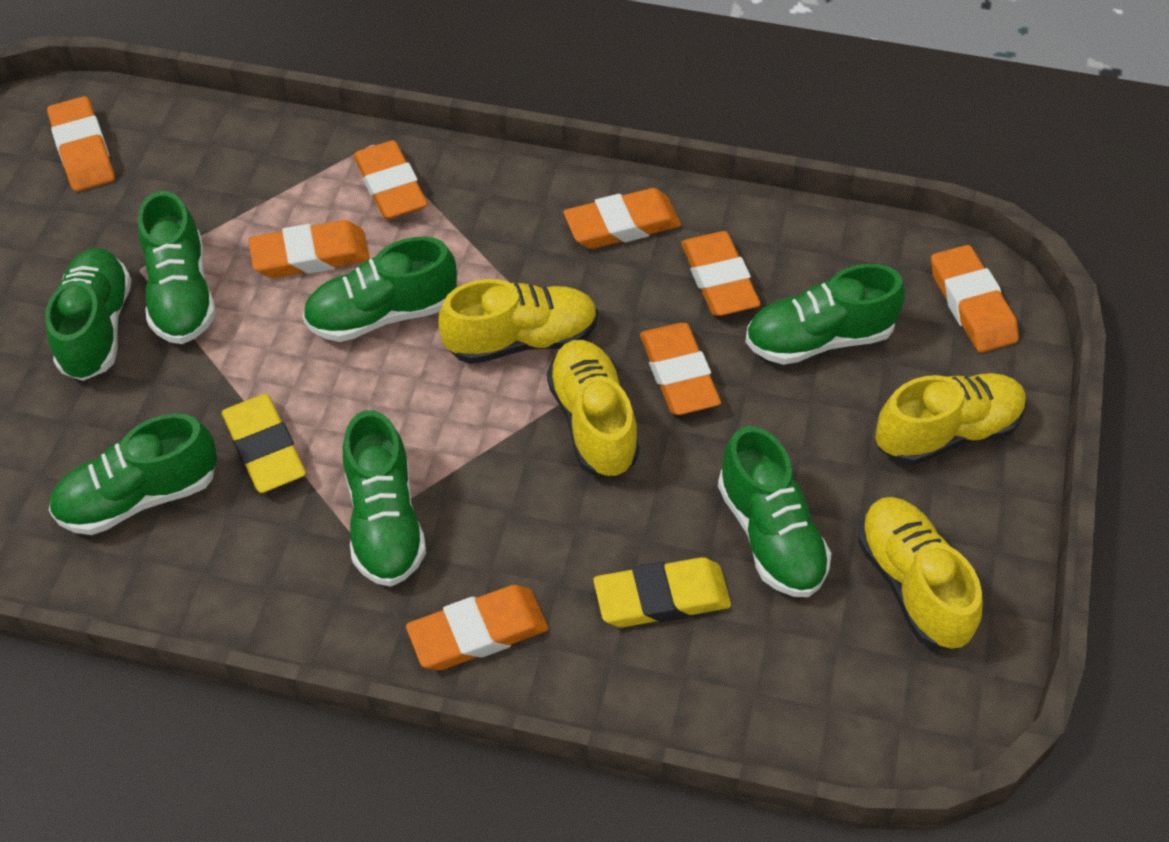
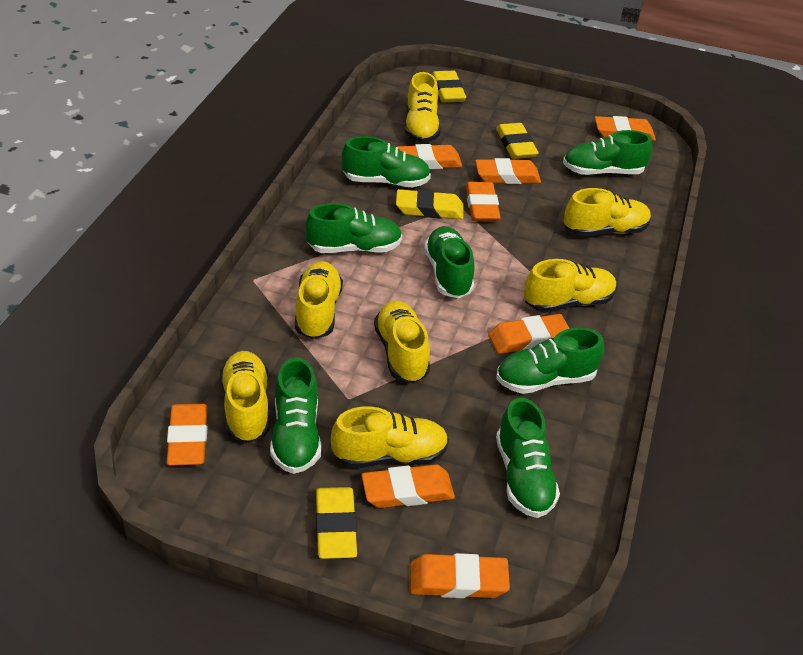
yellow eraser: [222,394,306,493] [593,557,731,627] = 2 -> [316,487,357,559] [396,189,464,219] [432,71,466,103] [496,123,539,159] = 4
yellow shoe: [439,279,598,364] [547,340,639,478] [858,497,983,649] [875,373,1027,465] = 4 -> [220,351,269,443] [295,261,343,339] [331,406,449,468] [374,301,430,383] [405,72,441,143] [524,259,617,312] [564,188,651,237] = 7

